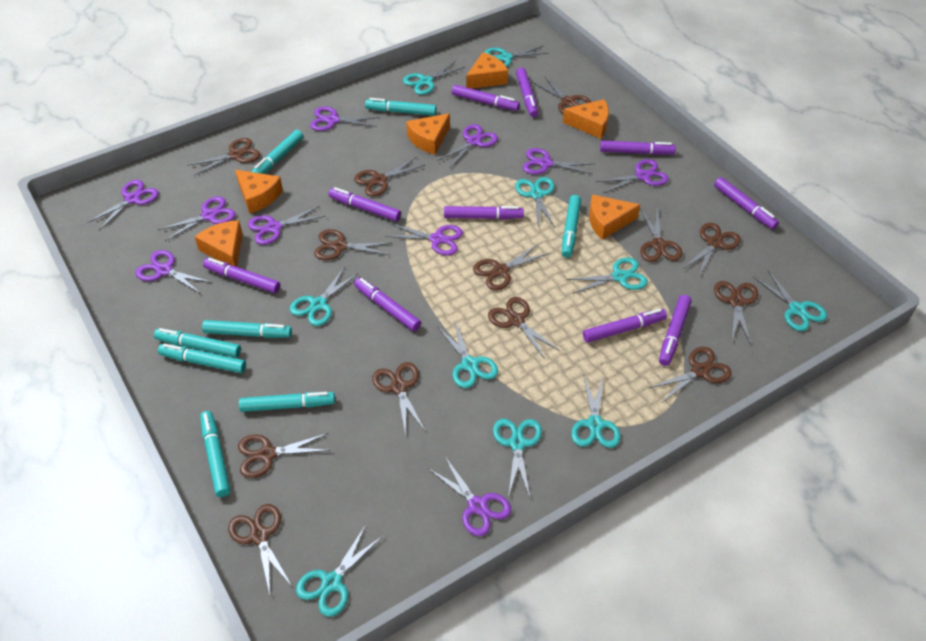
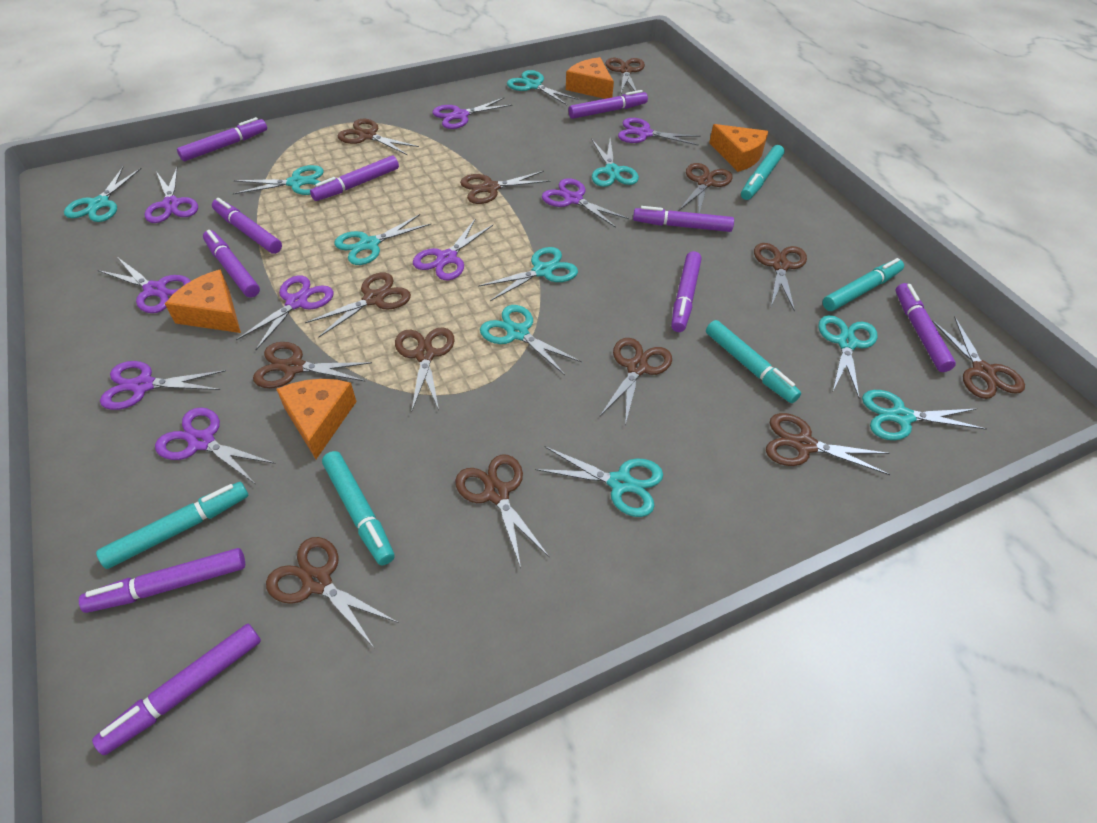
orange cheese: [194,220,243,267] [235,170,283,213] [406,113,450,155] [466,52,508,89] [563,99,609,139] [589,195,640,240] = 6 -> [165,269,241,333] [276,379,356,459] [566,57,614,99] [709,124,768,172] = 4
purple scissors: [87,180,159,231] [135,250,213,294] [158,196,235,241] [248,206,325,245] [310,107,379,131] [385,223,463,256] [428,457,511,536] [437,124,498,169] [523,148,594,174] [596,159,669,193] = 10 -> [98,257,191,313] [100,361,226,410] [145,167,198,223] [155,407,276,484] [236,275,333,350] [413,219,493,280] [432,98,513,129] [542,178,629,228] [618,118,701,146] = 9
turquoise marker: [154,328,241,358] [158,344,246,373] [200,411,230,497] [202,320,292,338] [239,392,335,412] [251,130,303,174] [365,98,437,116] [562,195,581,258] = 8 -> [96,482,248,569] [322,451,395,565] [706,320,801,403] [741,145,785,200] [823,258,904,311] = 5

